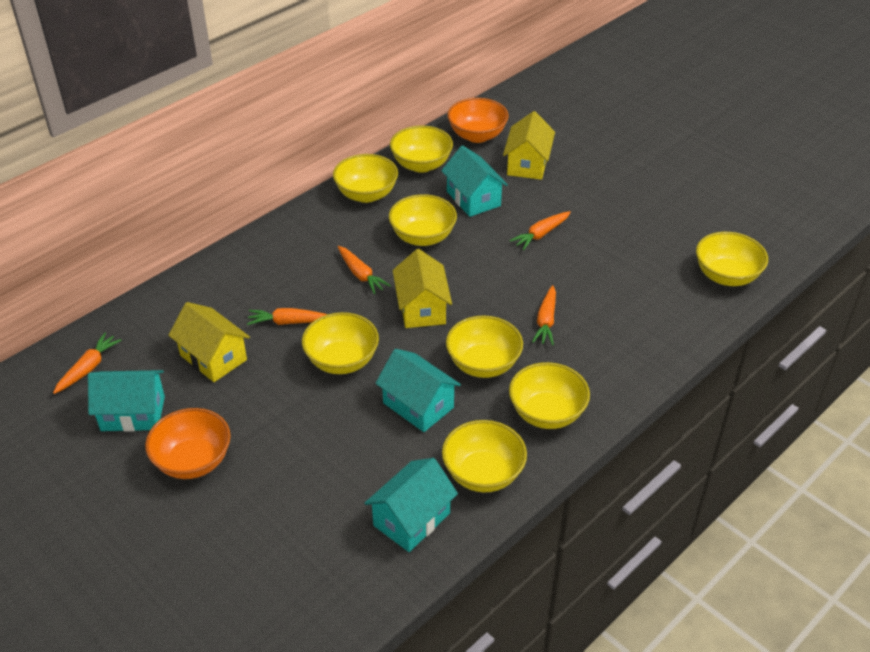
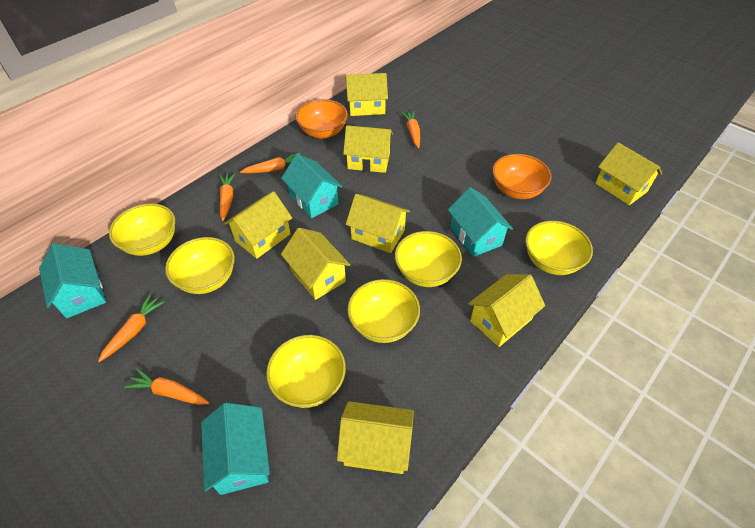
yellow bowl: [302,312,379,374] [333,154,398,203] [389,194,457,246] [390,125,453,173] [442,420,527,492] [446,315,523,378] [509,362,590,429] [696,232,768,286] = 8 -> [109,204,175,256] [165,237,235,294] [266,335,346,408] [348,279,420,343] [395,231,462,287] [525,221,593,275] = 6
yellow house: [168,302,250,382] [393,249,452,328] [503,111,555,180] = 3 -> [224,191,292,259] [281,228,350,300] [337,401,414,474] [343,125,393,173] [346,73,388,116] [346,194,410,253] [468,274,545,347] [595,142,662,205] = 8

